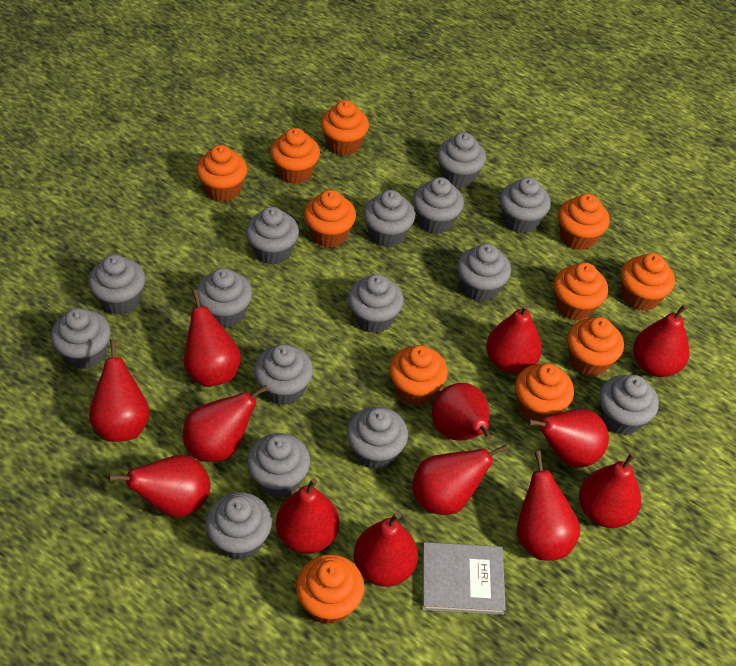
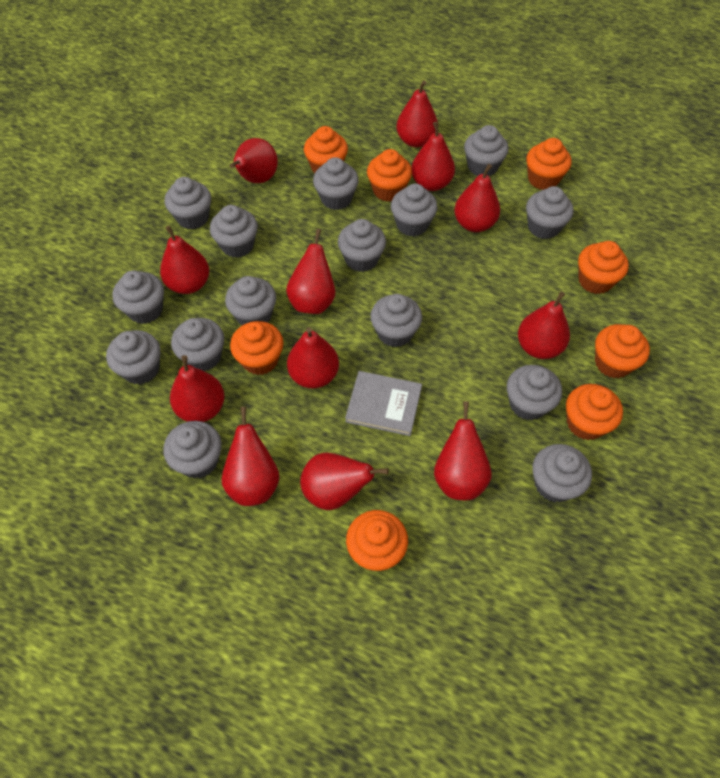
orange cupcake: [196,145,247,202] [270,128,320,184] [296,554,364,624] [304,190,356,247] [321,100,369,156] [389,345,448,406] [515,363,574,422] [554,263,608,321] [558,194,610,250] [567,317,624,376] [621,253,675,311] = 11 -> [230,321,284,375] [304,126,348,174] [346,510,408,571] [367,149,412,202] [526,138,571,190] [566,384,623,440] [578,241,629,294] [595,324,650,378] = 8
red pear: [89,339,150,442] [109,455,211,518] [183,385,269,462] [184,290,241,387] [276,478,339,554] [354,512,418,587] [412,445,508,515] [432,383,492,441] [486,304,542,373] [517,451,581,561] [528,409,609,468] [579,452,641,528] [633,304,689,377] = 13 -> [160,226,209,294] [170,355,225,422] [222,407,280,506] [230,138,278,183] [286,229,335,314] [287,327,339,388] [300,452,389,510] [396,80,438,148] [412,122,455,191] [434,401,492,500] [454,164,500,232] [518,292,570,359] = 12

